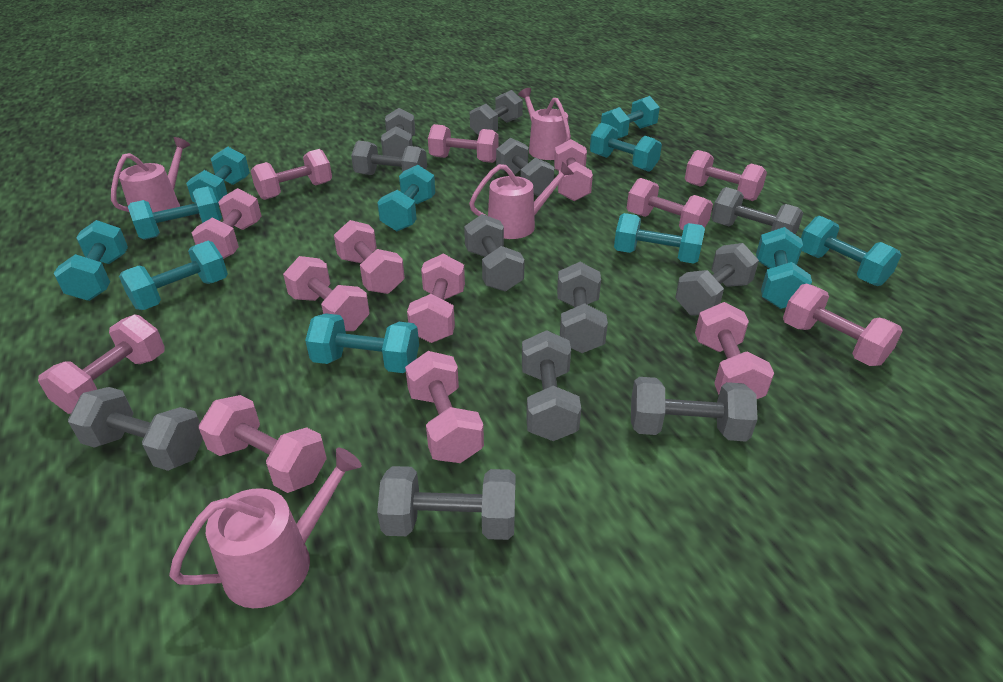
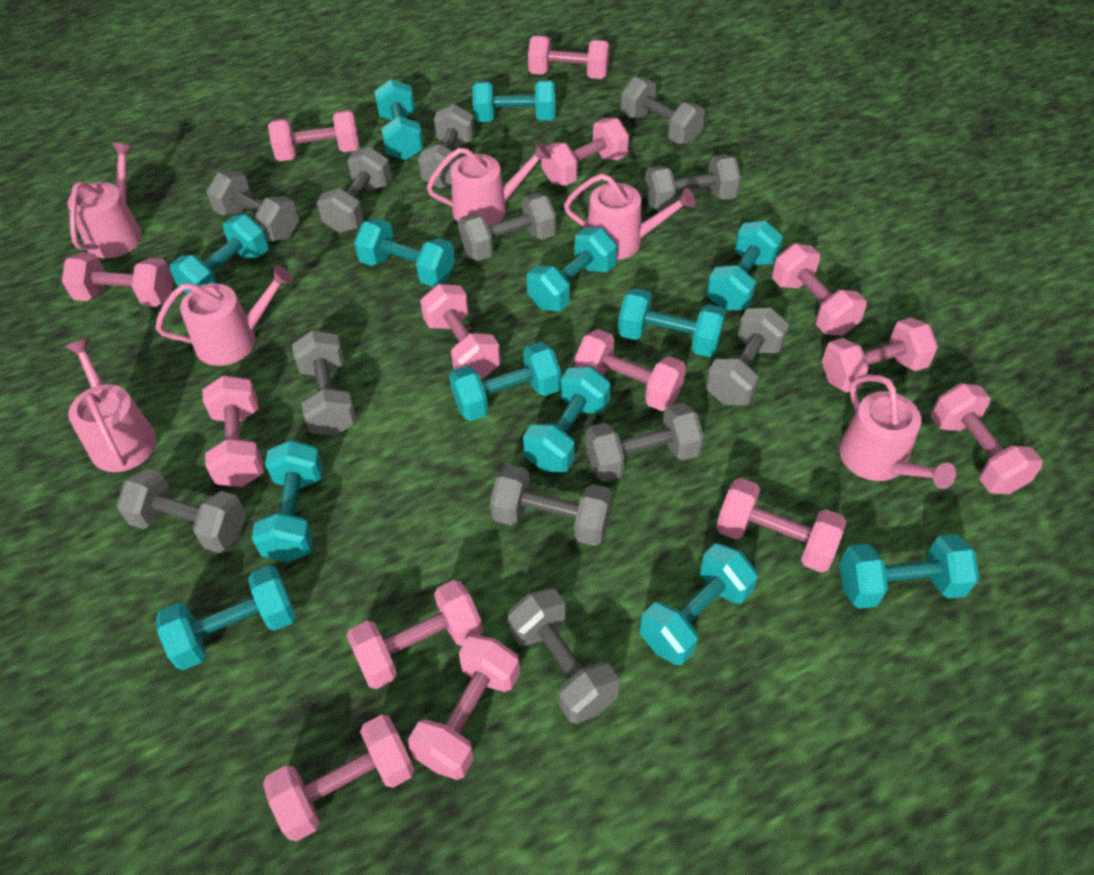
pink watering can: [111,137,191,223] [169,448,362,608] [469,161,574,239] [518,88,571,160] = 4 -> [65,338,157,472] [68,143,142,258] [155,266,293,366] [427,142,551,226] [564,174,696,260] [839,374,956,489] = 6
turquoise dumbbell: [53,220,128,301] [119,241,228,310] [128,186,222,240] [186,147,250,206] [305,313,419,373] [377,165,435,231] [590,123,662,172] [601,96,660,139] [614,213,705,264] [756,227,812,309] [801,216,901,286] = 11 -> [156,565,296,670] [170,214,269,294] [252,440,323,562] [354,218,455,287] [375,79,423,160] [449,342,561,421] [473,80,555,122] [523,367,611,472] [527,228,617,312] [618,288,726,357] [640,543,758,665] [707,221,783,311] [840,534,979,609] = 13

